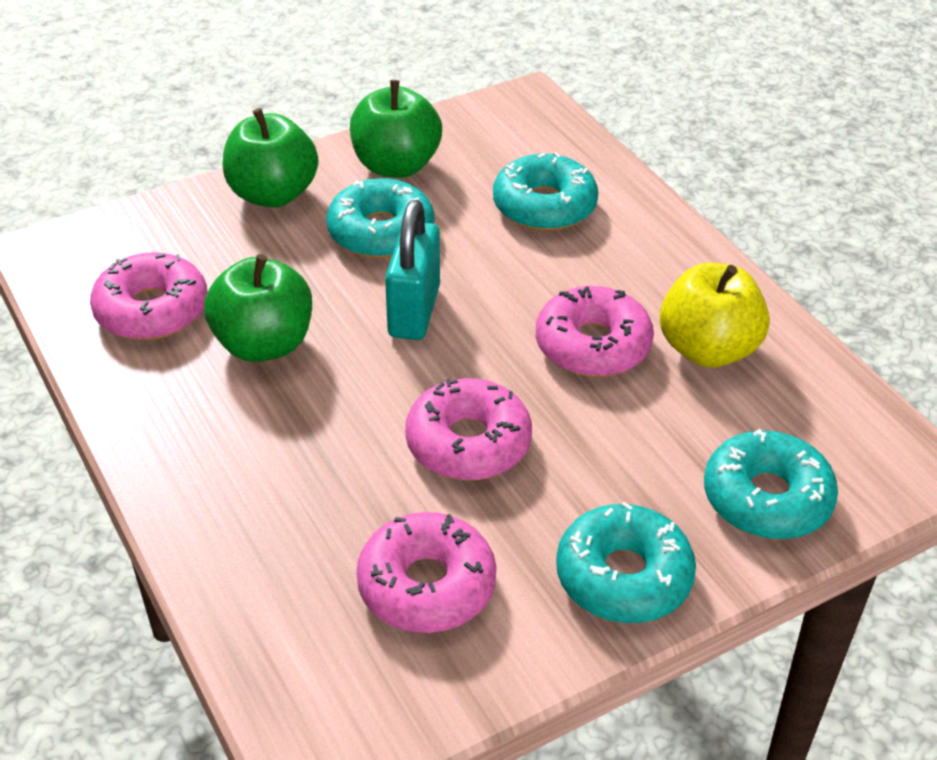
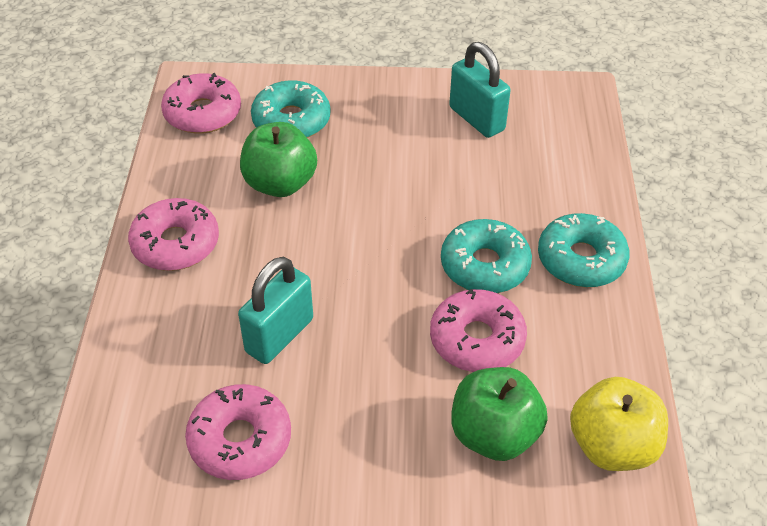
green apple: [204,254,312,362] [223,108,318,208] [350,80,442,178] = 3 -> [240,122,317,197] [451,367,548,461] = 2
turquoise donut: [326,178,434,258] [493,152,598,231] [556,502,696,623] [704,429,838,540] = 4 -> [251,80,330,138] [441,219,532,293] [538,213,630,288] = 3
turquoise padlock: [385,200,440,340] = 1 -> [238,257,313,364] [449,42,511,138] = 2

